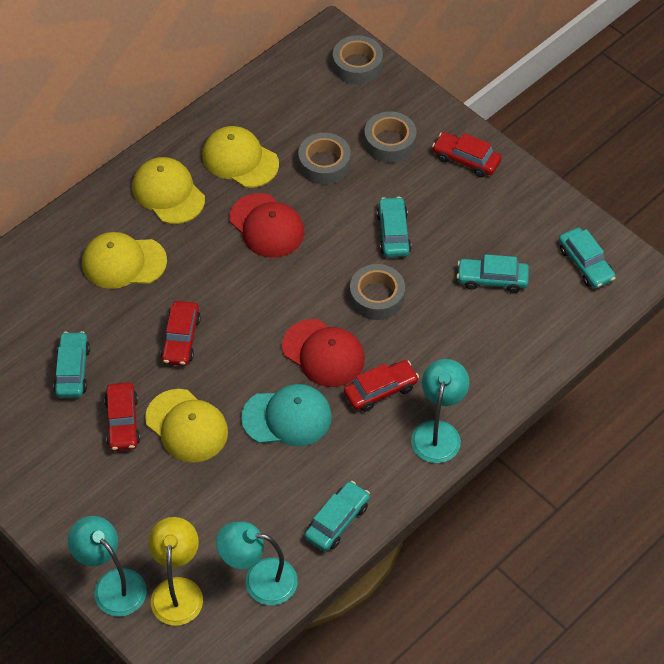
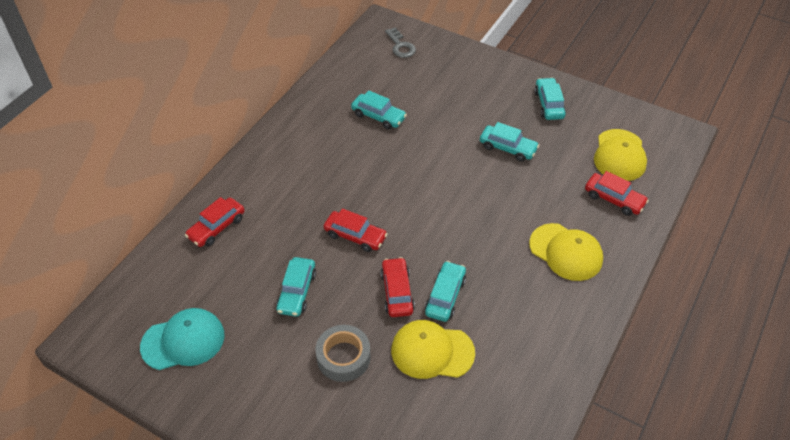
grey key: none = 0 -> [385,27,416,58] = 1
grey tape: [298,133,351,185] [333,35,383,85] [350,264,405,320] [364,111,417,163] = 4 -> [316,325,371,382] = 1
red cap: [229,193,304,258] [282,319,365,387] = 2 -> none = 0
turquoise lamp: [68,516,147,616] [216,522,298,605] [411,359,469,463] = 3 -> none = 0
yellow cap: [82,232,167,289] [132,157,205,224] [145,389,228,463] [202,126,279,188] = 4 -> [391,320,475,379] [529,223,603,281] [594,129,647,181] = 3
yellow lamp: [148,517,203,626] = 1 -> none = 0

